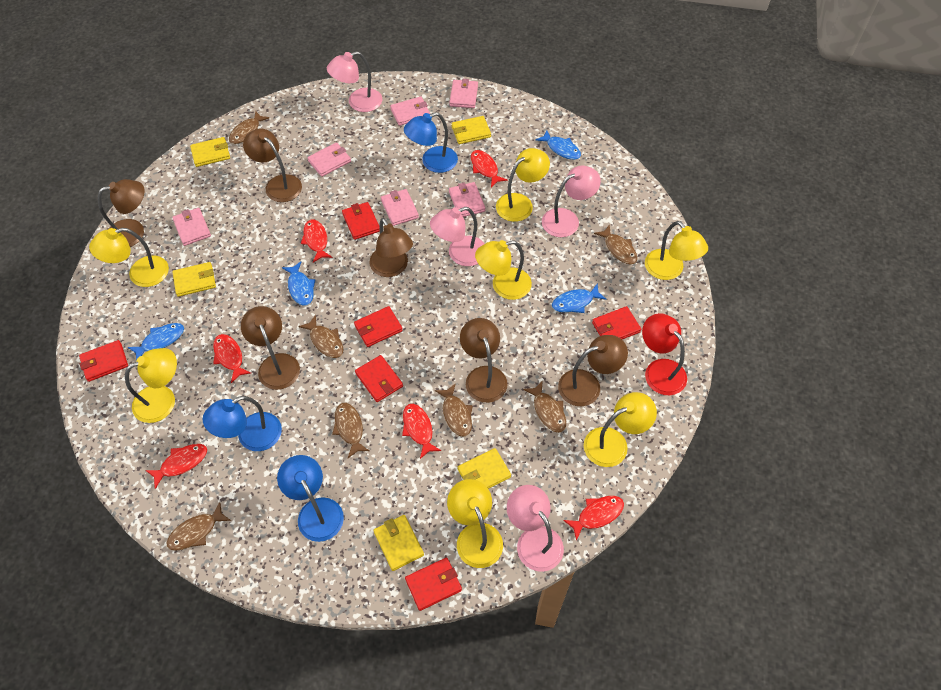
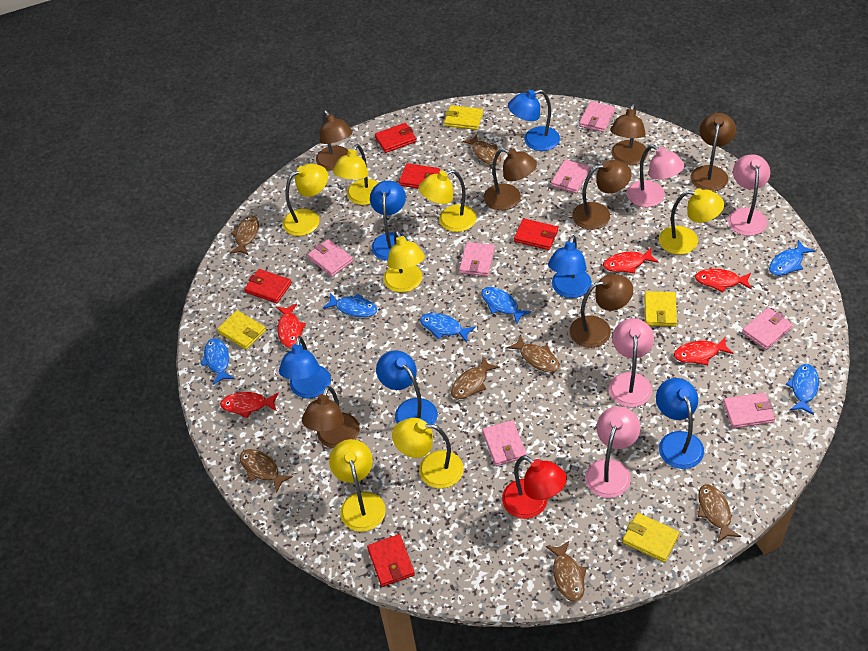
blue fish: [127,323,184,361] [282,261,315,306] [536,130,581,160] [552,284,606,313] = 4 -> [201,338,234,385] [323,293,377,317] [420,313,476,343] [481,287,531,324] [769,240,815,276] [786,364,819,415] = 6
blue lamp: [202,396,282,451] [277,455,344,542] [404,112,458,173] = 3 -> [279,336,331,399] [370,181,408,261] [376,350,438,424] [508,89,560,151] [548,235,592,298] [656,378,704,469] = 6
brown lamp: [98,179,145,247] [241,306,300,390] [243,128,302,202] [369,218,413,277] [460,318,508,403] [558,335,628,406] = 6 -> [302,386,360,448] [316,110,353,171] [484,148,537,210] [570,274,633,348] [572,160,632,230] [610,104,648,165] [691,113,736,191] = 7
pink wallet: [172,208,211,246] [307,142,351,177] [381,189,419,226] [390,96,430,126] [449,79,478,108] [449,182,486,217] = 6 -> [307,239,353,277] [459,242,495,276] [482,420,527,466] [551,159,590,193] [579,101,615,132] [723,393,775,429] [742,307,793,350] = 7
red fish: [145,444,207,489] [213,334,251,383] [301,219,333,262] [402,404,441,459] [471,150,507,187] [563,496,624,541] = 6 -> [220,392,279,418] [276,303,306,347] [603,248,659,273] [674,337,734,365] [695,269,752,292] = 5
red wallet: [79,340,128,382] [342,202,380,240] [354,306,403,347] [355,355,403,402] [405,557,462,611] [592,306,641,339] = 6 -> [244,269,292,303] [367,534,415,587] [375,123,416,153] [399,163,440,189] [514,218,558,250] = 5
yellow wallet: [172,262,216,297] [190,137,230,167] [373,515,424,571] [451,116,491,144] [458,448,511,489] = 5 -> [217,310,266,350] [444,105,483,130] [622,513,679,562] [644,291,677,327] = 4

